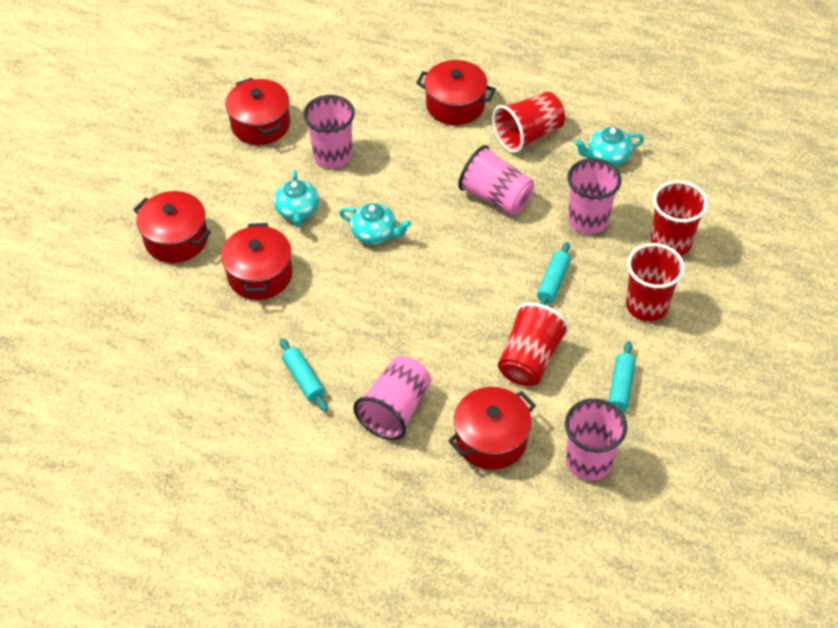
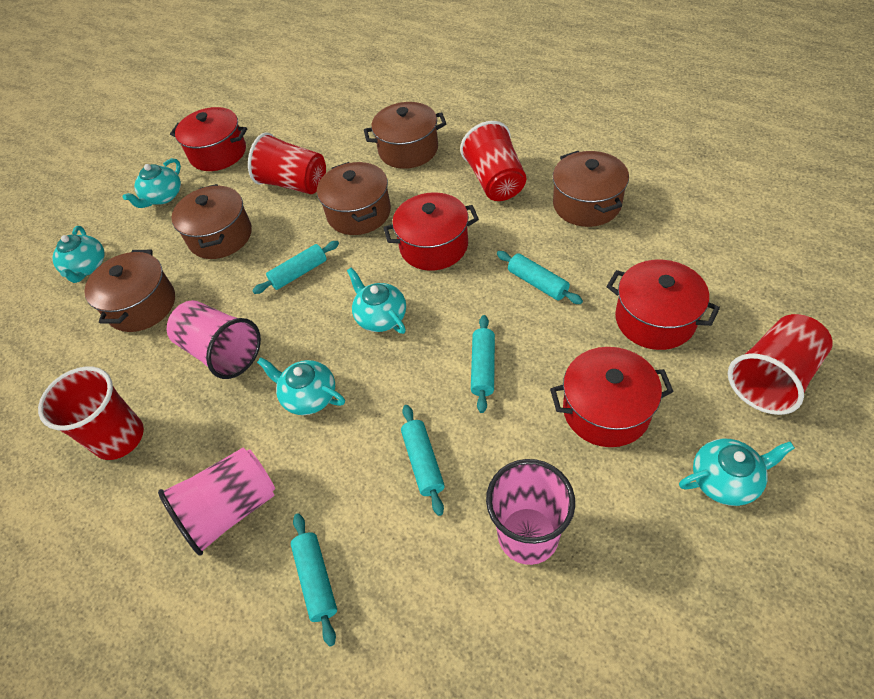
brown pot: none = 0 -> [84,250,175,332] [171,184,252,259] [317,162,391,235] [364,102,446,169] [553,151,629,227] = 5
pink cup: [303,95,355,168] [353,356,431,440] [458,145,534,215] [565,398,627,481] [567,158,622,234] = 5 -> [158,447,275,556] [167,300,261,379] [486,459,575,565] = 3
red pot: [133,191,211,263] [221,223,293,300] [225,78,290,145] [416,60,496,125] [448,387,536,470] = 5 -> [170,107,247,171] [383,192,479,271] [550,347,674,447] [606,260,720,350] = 4
turquoise rolling pin: [280,338,328,412] [537,242,571,305] [609,341,636,411] = 3 -> [252,241,339,294] [291,513,337,647] [401,405,445,516] [471,315,495,413] [497,251,583,304] = 5
turquoise teapot: [274,170,319,227] [339,203,411,244] [574,127,644,166] = 3 -> [52,226,104,283] [123,158,181,208] [257,357,345,415] [347,267,406,334] [679,438,795,506] = 5

